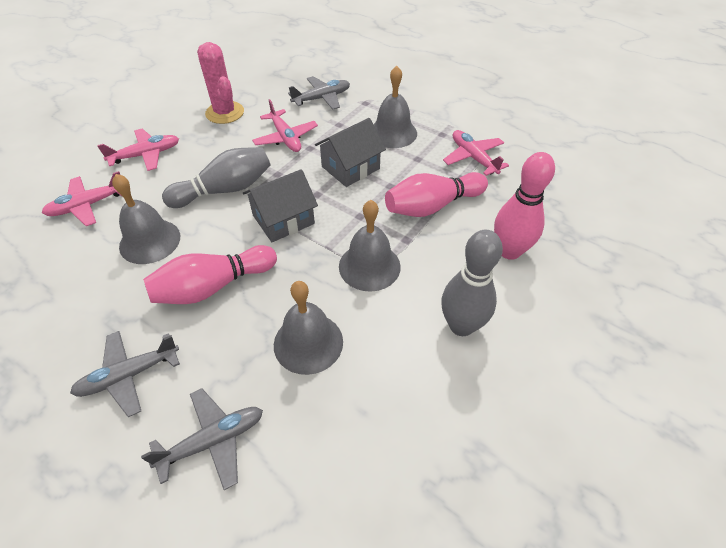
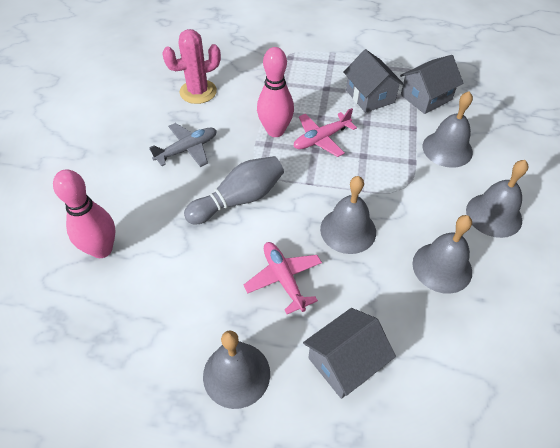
grey bell: [112,174,180,264] [274,281,343,375] [339,200,401,292] [374,66,417,148] = 4 -> [203,331,270,409] [320,176,376,254] [412,215,472,294] [423,91,473,168] [466,160,528,238] = 5
grey bowling pin: [162,147,271,208] [441,230,503,336] = 2 -> [184,156,284,225] = 1
grey house: [243,169,318,242] [315,118,386,187] = 2 -> [303,308,396,399] [344,49,404,113] [400,55,463,114] = 3
grey plane: [70,331,180,417] [141,388,263,490] [288,76,350,109] = 3 -> [149,123,217,167] = 1
pink bowling pin: [143,245,277,304] [385,172,488,217] [494,152,555,260] = 3 -> [53,169,115,258] [257,47,294,137] = 2
pink plane: [42,171,122,226] [97,128,179,171] [252,99,318,152] [443,130,509,176] = 4 -> [244,242,322,314] [294,108,357,157] = 2

